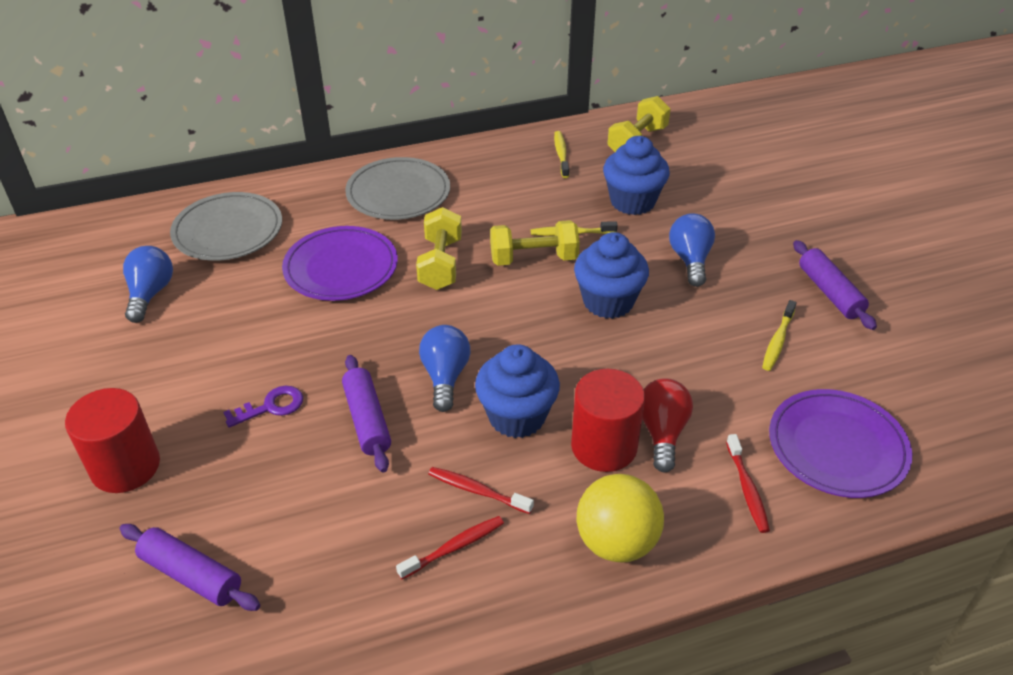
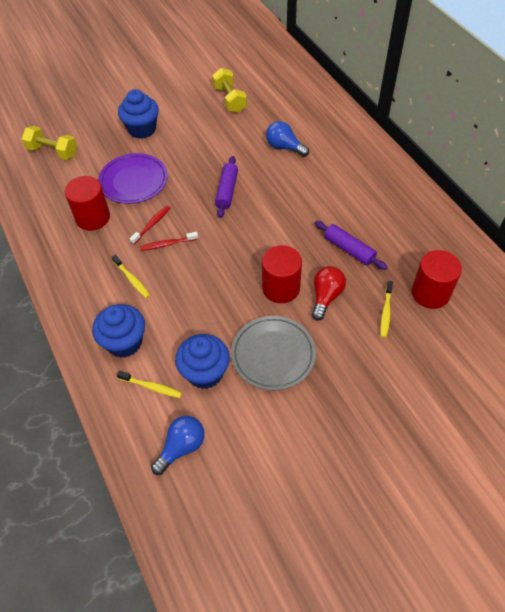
blue light bulb: [123,246,173,323] [419,325,470,412] [669,213,715,287] = 3 -> [151,416,205,475] [266,121,309,157] = 2
grey plate: [170,192,282,261] [345,157,450,220] = 2 -> [231,316,316,391] = 1
purple key: [223,386,303,428] = 1 -> none = 0
purple plate: [282,226,398,301] [769,389,912,498] = 2 -> [98,153,168,204] = 1
purple rolling pin: [119,524,260,611] [342,355,391,472] [793,240,877,330] = 3 -> [215,156,238,218] [315,221,388,270] = 2
red cylinder: [65,388,160,493] [571,369,645,472] = 2 -> [64,176,110,231] [262,245,302,303] [412,250,462,309] = 3
red toothbrush: [396,516,504,579] [428,467,534,514] [726,434,770,533] = 3 -> [129,205,171,245] [140,232,198,251] = 2
yellow ball: [577,474,664,563] = 1 -> none = 0
yellow dumbbell: [416,207,462,290] [490,220,580,266] [607,96,670,152] = 3 -> [21,126,77,160] [212,68,247,113] = 2

